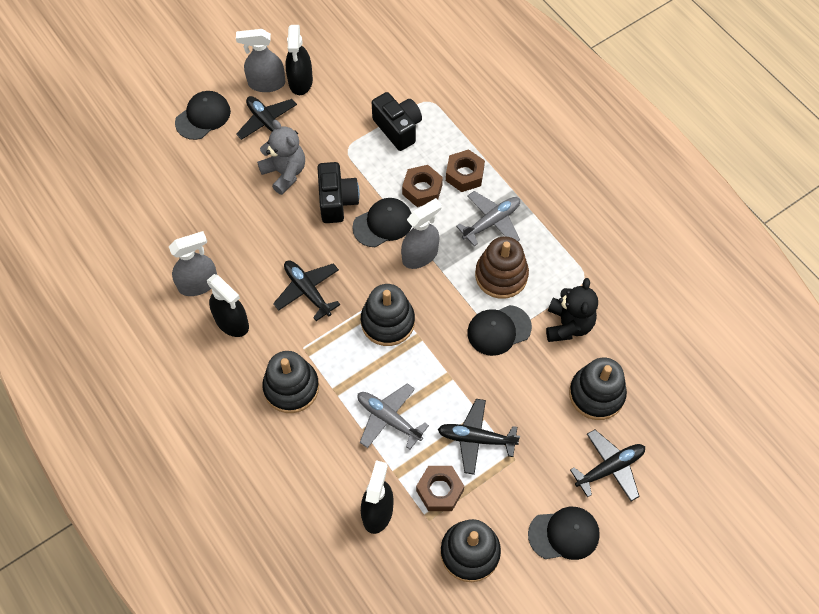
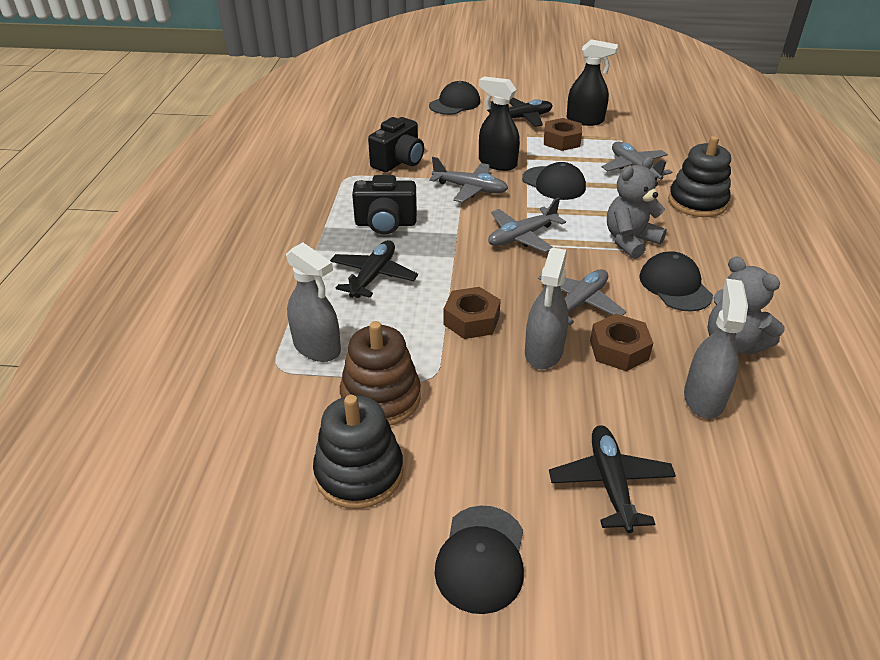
black plane: [236,96,298,140] [273,260,340,321] [438,399,520,475] [570,430,645,501] = 4 -> [330,240,418,298] [487,97,553,127] [549,425,676,533] = 3
black spray bottle: [207,274,249,337] [286,25,313,95] [361,460,394,534] = 3 -> [479,76,520,171] [567,39,618,126] = 2
black stacking toy: [262,351,319,413] [361,284,415,346] [441,519,501,582] [569,358,627,420] = 4 -> [313,395,404,509] [668,136,731,217] = 2
black teddy bear: [546,278,598,342] = 1 -> none = 0
grey plane: [358,383,429,449] [456,191,520,246] = 2 -> [429,157,508,203] [488,197,566,253] [538,269,626,326] [602,142,672,181] = 4
grey teddy bear: [257,120,305,195] = 1 -> [607,157,667,259] [707,256,784,355] = 2

